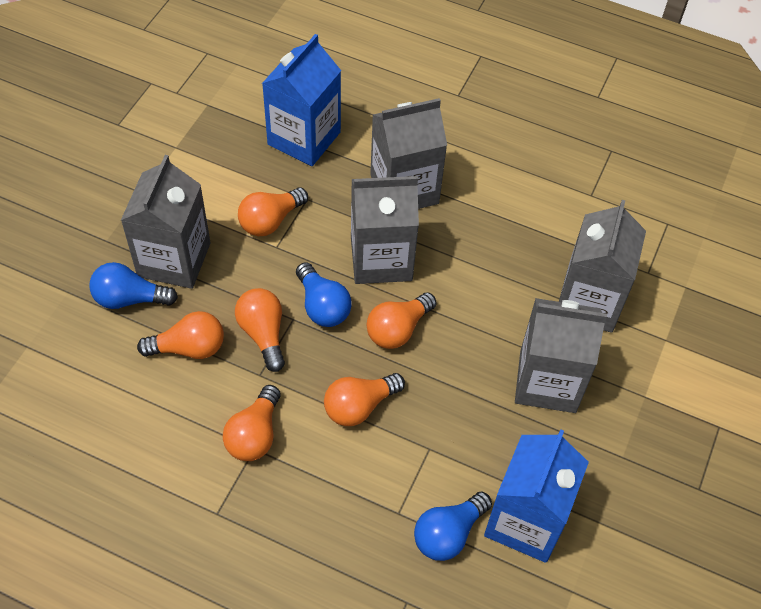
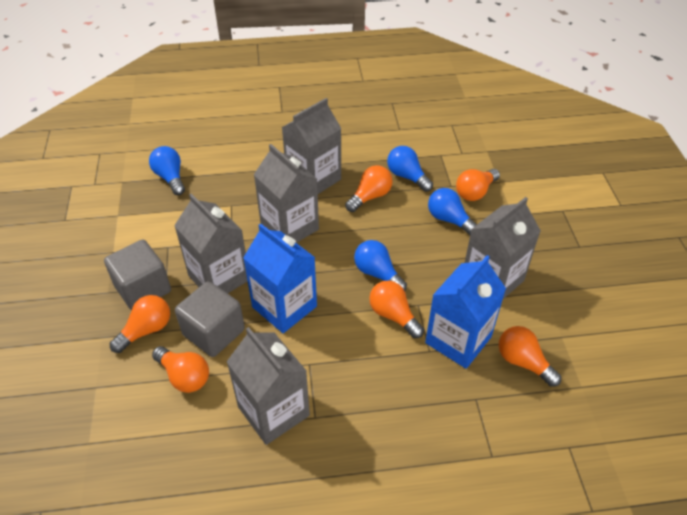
blue light bulb: [89,262,178,309] [296,262,352,327] [414,492,492,561] = 3 -> [149,146,185,195] [354,240,407,291] [387,146,433,192] [428,188,476,236] = 4
grey cube: none = 0 -> [104,240,171,310] [175,281,245,357] = 2

